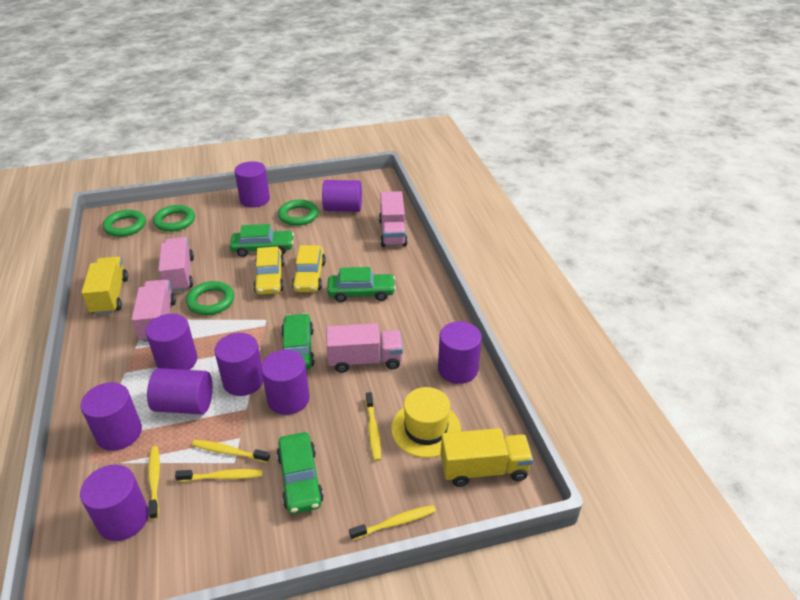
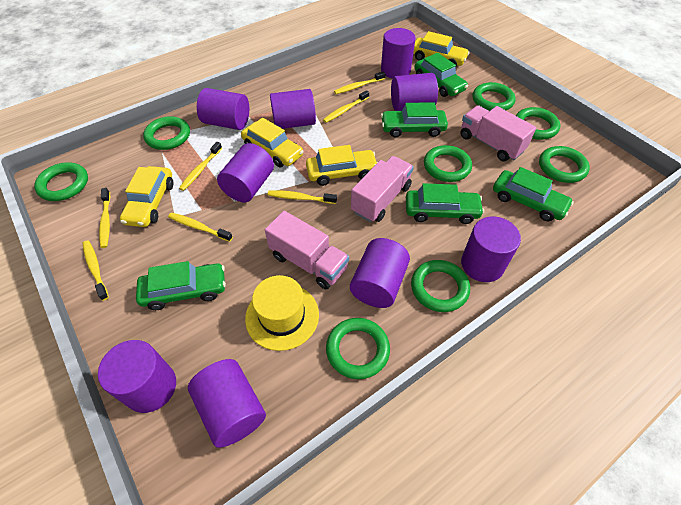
green car: [230,224,294,257] [277,432,324,514] [281,313,315,370] [327,267,396,302] = 4 -> [136,261,226,310] [381,102,448,138] [406,183,484,224] [414,53,468,97] [493,167,574,221] = 5
green ring: [103,210,146,237] [153,205,195,232] [186,281,234,315] [278,200,319,226] = 4 -> [34,163,88,201] [143,116,190,150] [326,318,390,379] [411,260,470,312] [424,145,472,182] [472,82,515,111] [516,107,560,140] [539,146,590,183] = 8
pink truck: [131,280,176,342] [158,237,194,292] [326,323,403,373] [379,191,408,247] = 4 -> [265,211,349,289] [351,156,414,222] [460,105,537,161] = 3
yellow car: [253,247,284,295] [292,245,326,292] = 2 -> [120,166,174,227] [241,118,304,168] [306,145,378,186] [413,31,470,67] = 4
yellow toothbrush: [148,446,160,520] [175,469,263,482] [192,440,270,463] [349,505,436,540] [366,392,381,461] = 5 -> [82,240,109,301] [99,188,110,248] [168,213,233,242] [179,142,222,191] [268,190,337,204] [323,90,369,123] [334,71,385,94] = 7
yellow truck: [81,257,128,315] [441,428,533,487] = 2 -> none = 0

